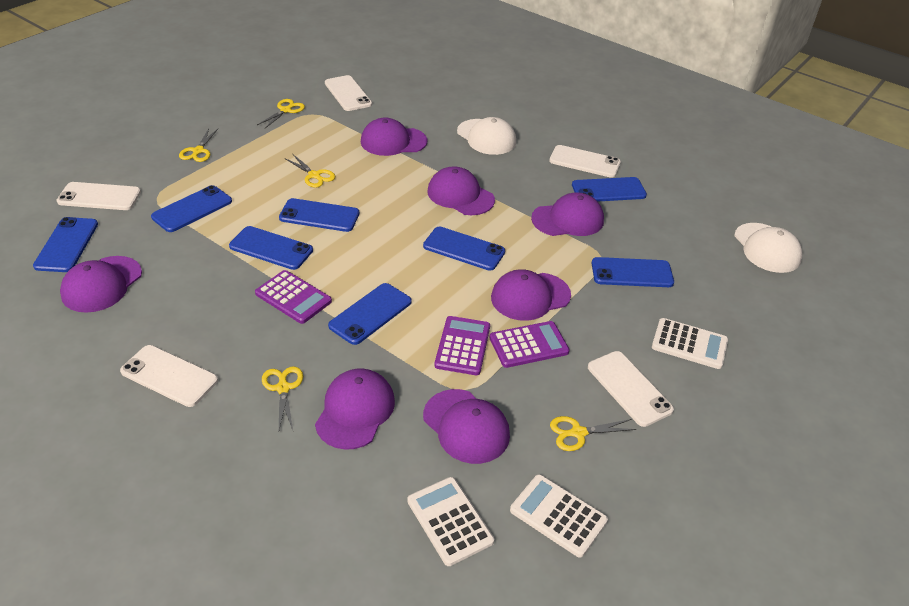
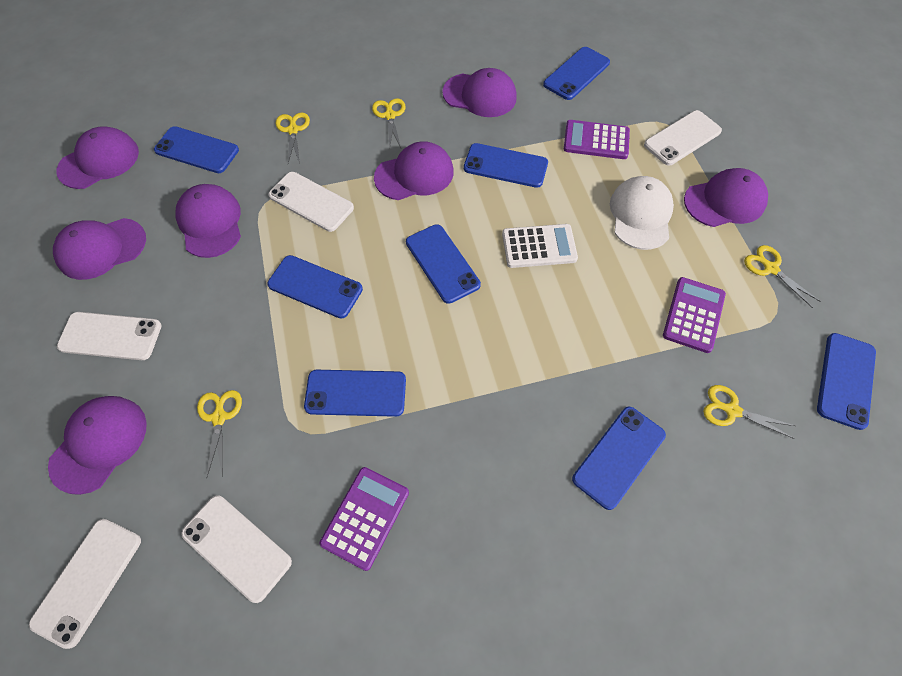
white calculator: [407,477,494,566] [510,474,608,558] [652,318,728,369] = 3 -> [502,224,578,268] = 1
white cap: [457,117,516,155] [734,223,802,273] = 2 -> [610,176,674,250] = 1

